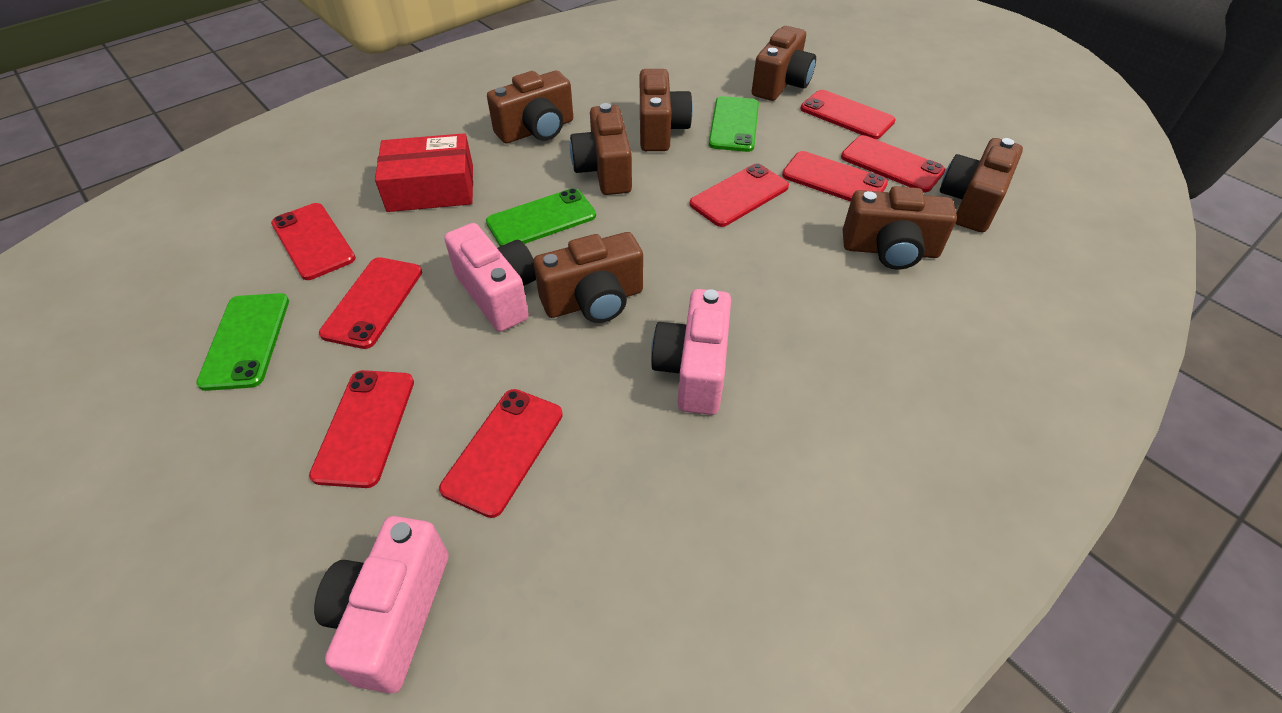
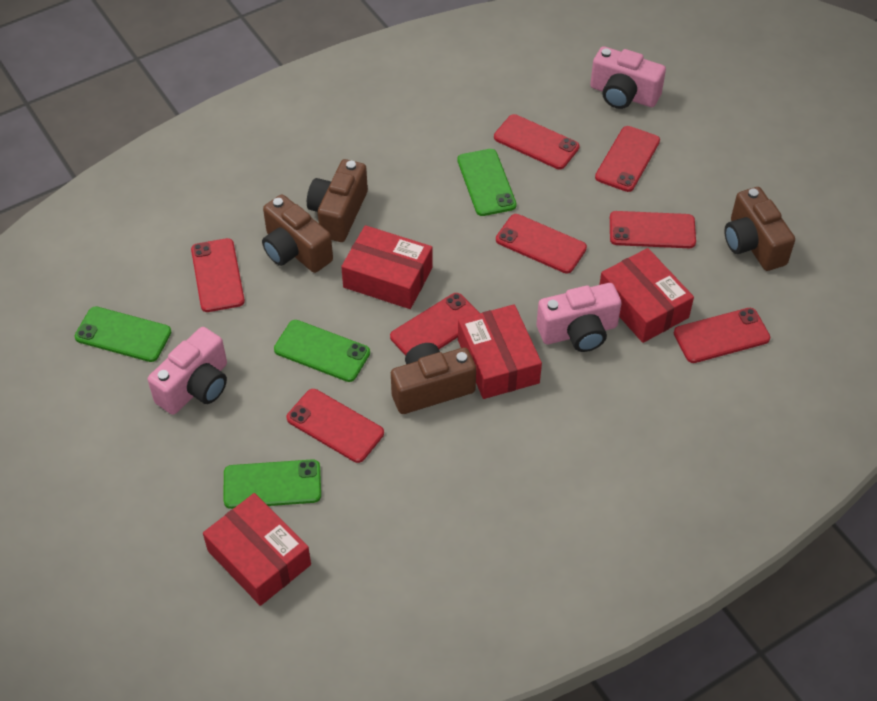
brown camera: [487,71,573,143] [534,232,643,323] [570,103,632,195] [640,69,693,151] [752,26,816,101] [843,186,957,269] [940,138,1023,232] = 7 -> [262,194,333,273] [307,159,368,242] [391,343,476,414] [724,187,795,271] = 4
green phone: [196,293,289,391] [486,188,596,246] [709,96,759,152] = 3 -> [75,306,171,362] [223,459,321,509] [274,320,370,382] [457,149,516,216] = 4
red box: [375,133,473,212] = 1 -> [203,493,311,606] [341,225,433,309] [458,304,542,399] [599,248,694,343] = 4

